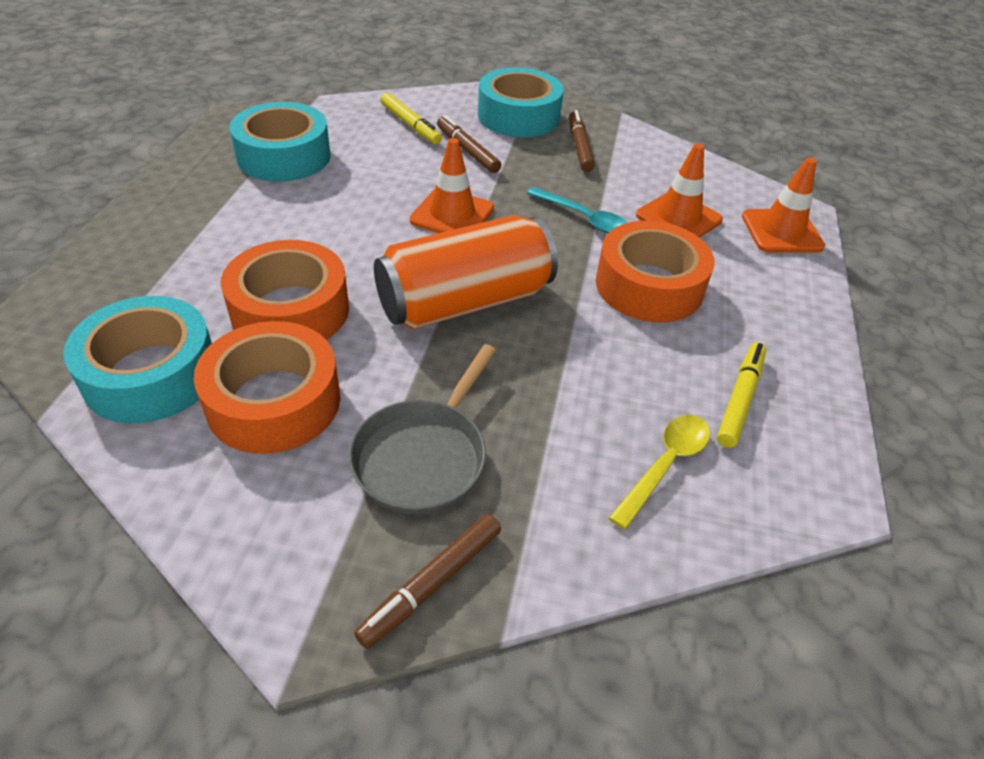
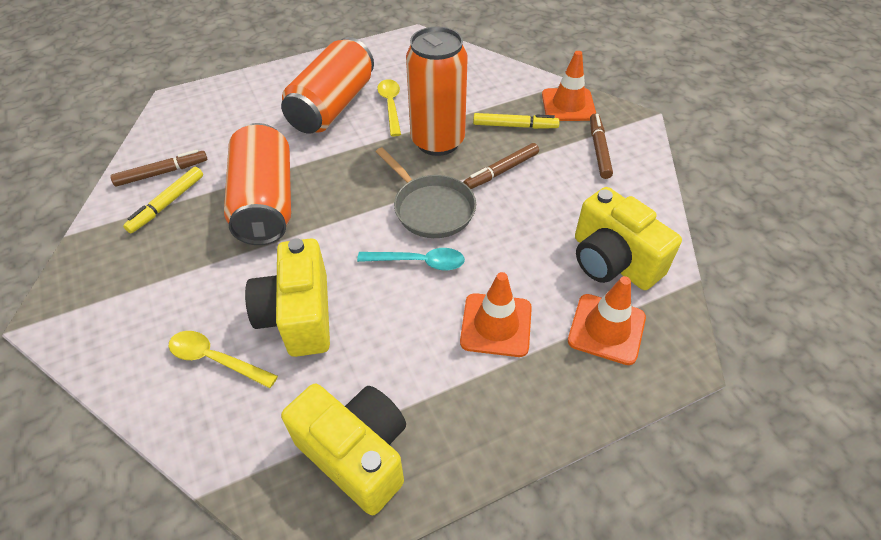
orange can: [374,215,558,329] = 1 -> [224,123,291,245] [281,37,374,134] [406,26,468,156] = 3
orange tape: [194,321,340,454] [221,240,349,340] [596,221,714,323] = 3 -> none = 0
turquoise tape: [63,296,212,423] [230,102,331,182] [478,68,563,137] = 3 -> none = 0
yellow camera: none = 0 -> [245,238,330,357] [281,384,406,515] [575,187,682,290] = 3
yellow spoon: [609,415,710,530] = 1 -> [169,331,278,388] [377,79,401,137] = 2

